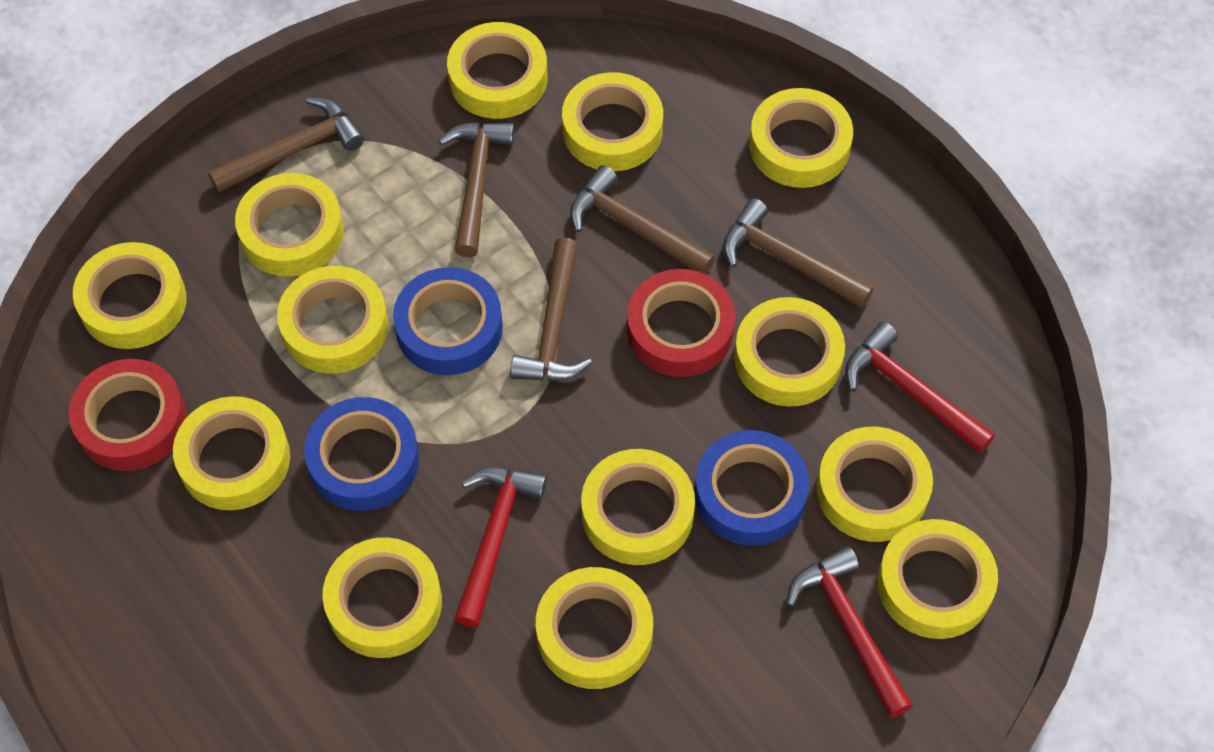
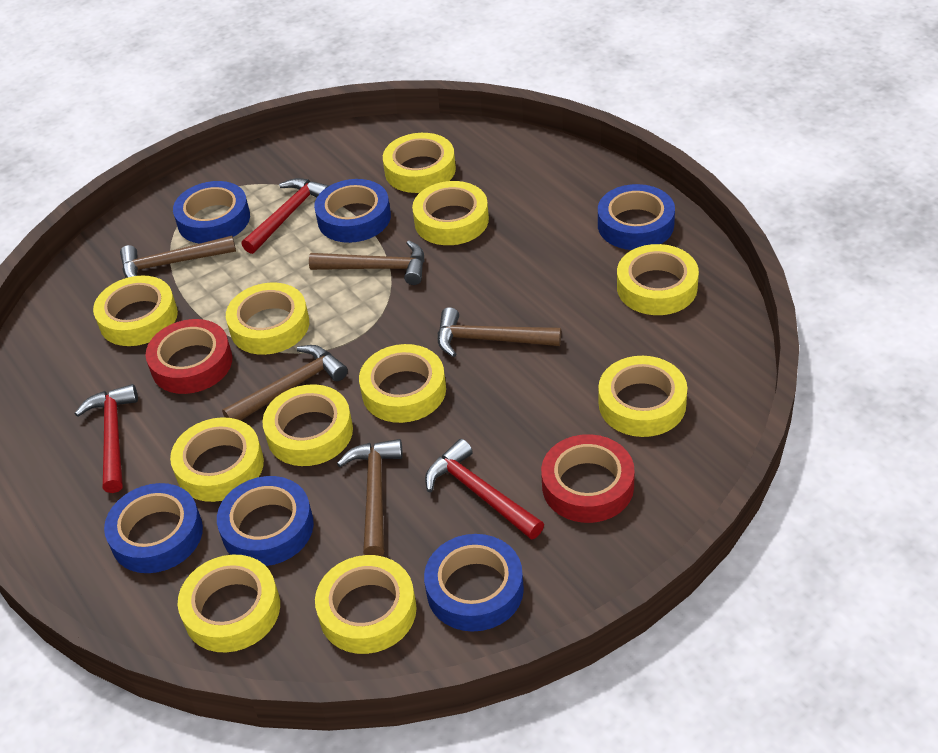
blue tape: [304,397,419,511] [393,267,503,375] [695,430,809,546] = 3 -> [104,483,203,573] [173,181,250,244] [217,476,314,566] [314,179,391,243] [424,534,524,632] [598,184,675,250] = 6
yellow tape: [73,242,186,349] [173,396,290,510] [235,173,344,277] [277,266,388,373] [323,537,442,658] [447,22,548,119] [536,567,653,689] [562,72,663,171] [581,449,695,565] [734,297,845,407] [749,88,853,188] [816,427,933,542] [877,519,998,639] = 13 -> [93,276,178,346] [170,417,264,502] [178,555,280,652] [226,283,309,355] [262,384,353,466] [315,555,417,654] [359,344,446,423] [383,133,456,193] [412,181,489,245] [598,356,687,437] [617,244,699,315] = 11

